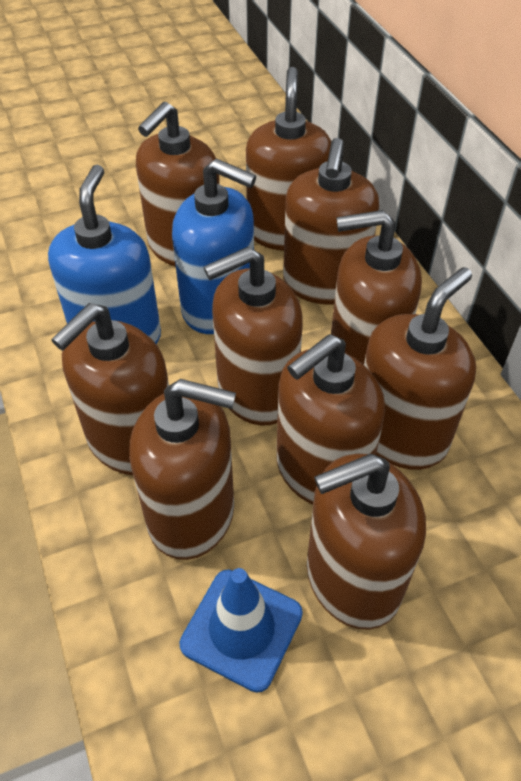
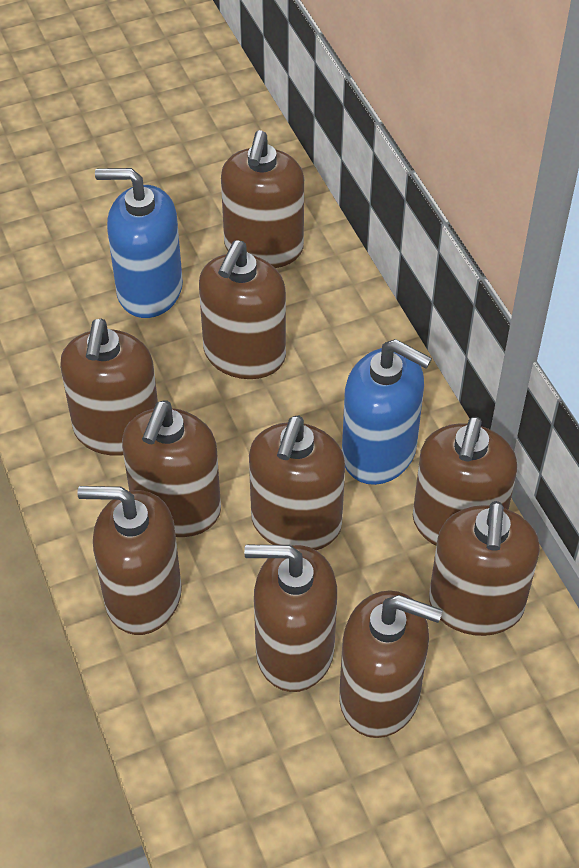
blue traffic cone: [180,568,303,693] = 1 -> none = 0

